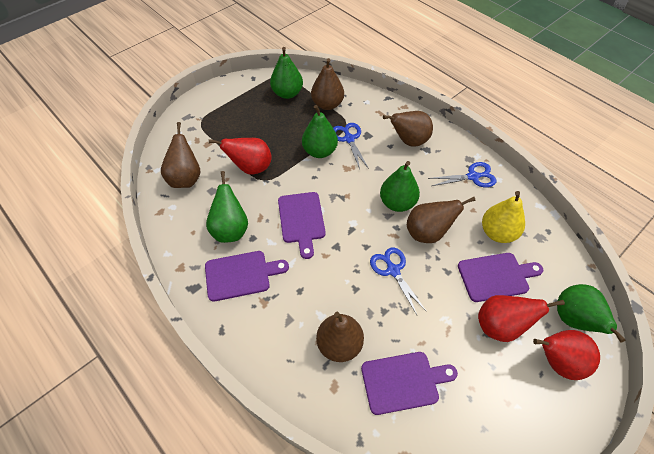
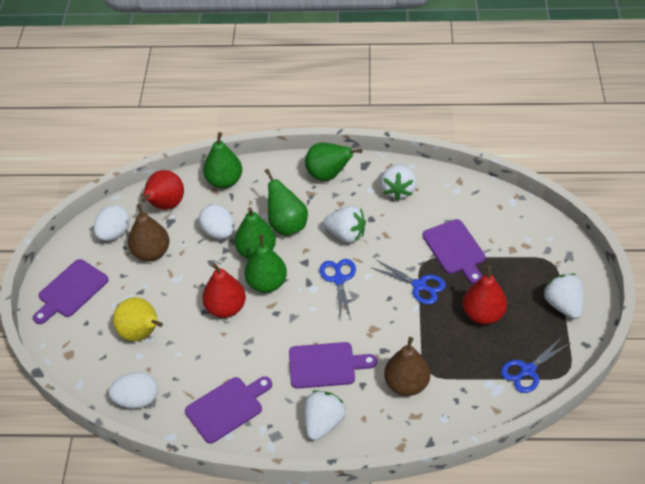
brown pear: [161,122,201,188] [311,58,344,110] [316,312,364,362] [383,111,433,147] [407,197,476,243] = 5 -> [128,204,170,261] [384,337,430,396] = 2
white egg: none = 0 -> [94,205,130,241] [109,372,158,409] [199,204,235,239] = 3
white strawberry: none = 0 -> [304,390,346,441] [323,206,366,243] [381,164,417,201] [543,274,584,319] = 4

